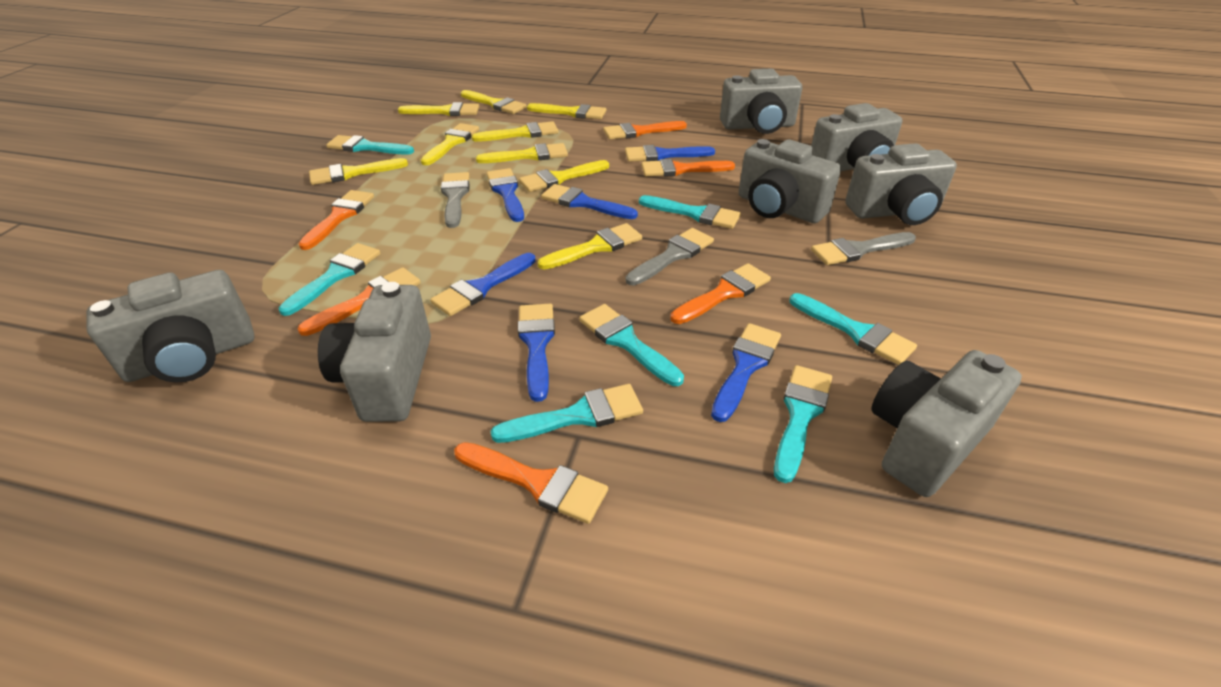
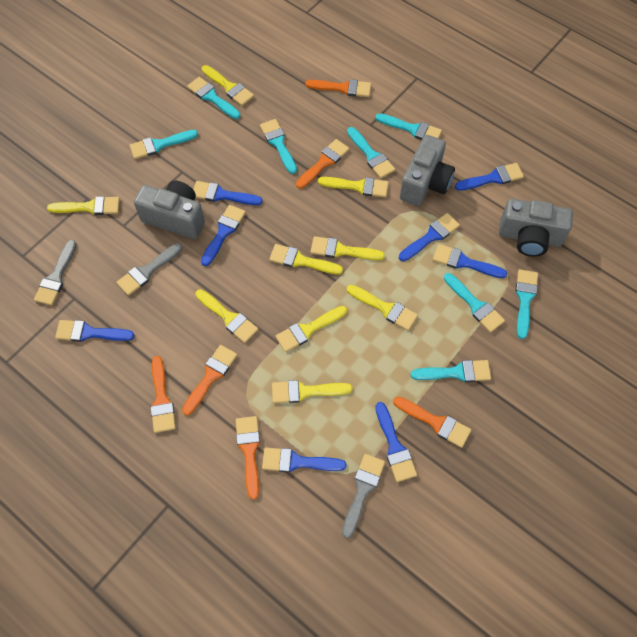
blue brush: [430,253,536,316] [486,168,524,222] [518,304,555,402] [541,184,638,219] [625,145,715,162] [711,323,781,422] = 6 -> [55,320,135,342] [193,181,262,205] [201,205,246,266] [262,448,347,472] [375,402,417,482] [399,213,460,261] [433,244,507,278] [455,163,524,191] = 8
grey camera: [86,270,254,383] [318,282,431,422] [720,69,802,134] [739,139,841,223] [811,103,902,171] [845,143,957,225] [871,350,1022,497] = 7 -> [134,180,205,239] [400,135,455,206] [499,199,573,257] = 3
turquoise brush: [279,243,380,316] [326,135,414,155] [490,384,643,443] [579,304,684,386] [639,195,741,229] [774,365,832,483] [789,293,917,365] = 7 -> [130,130,198,159] [187,77,240,119] [260,119,297,174] [347,127,395,178] [376,113,442,140] [410,360,491,382] [444,273,505,333] [515,269,538,339] = 8

